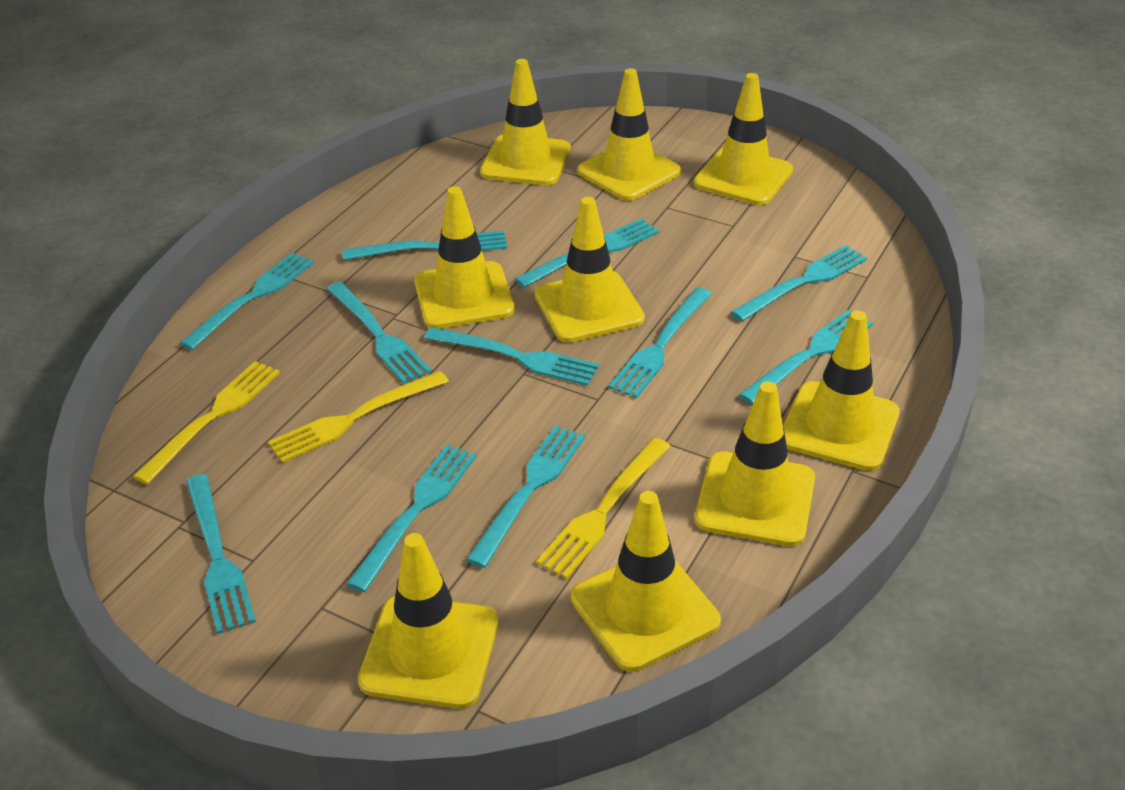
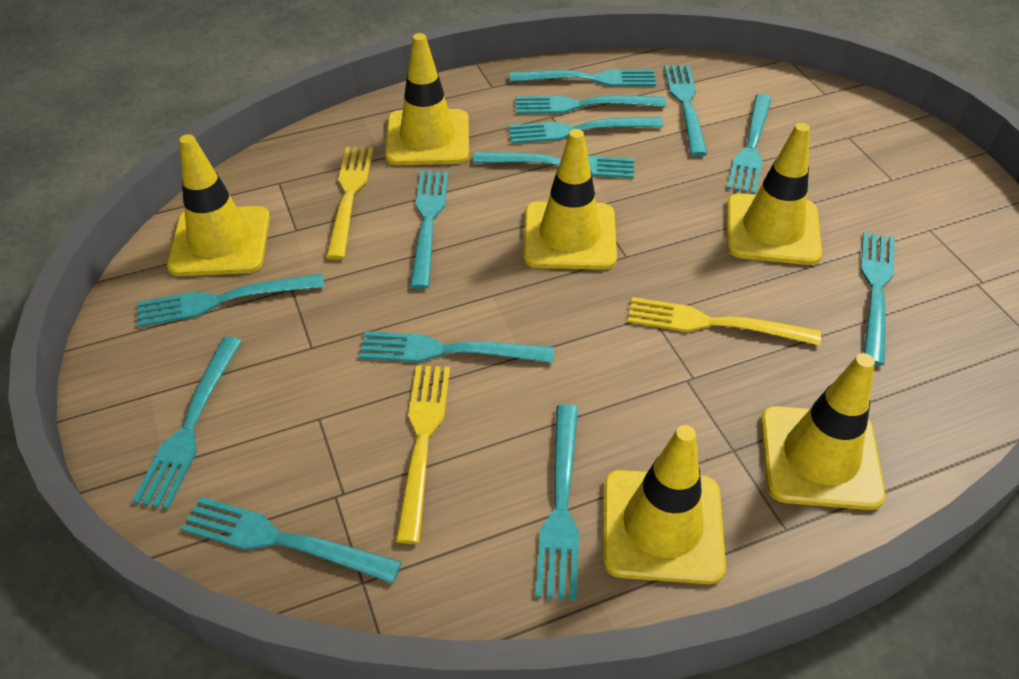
turquoise fork: [180,253,314,350] [186,474,256,634] [327,282,432,384] [343,230,507,261] [347,445,477,592] [424,327,599,386] [466,425,585,568] [515,218,659,288] [608,287,712,398] [731,245,867,321] [739,310,873,405] = 11 -> [132,337,242,509] [137,273,325,327] [181,497,402,584] [359,331,554,363] [410,170,448,289] [474,152,634,178] [508,117,663,144] [510,70,656,86] [516,95,666,114] [535,404,579,601] [664,65,707,156] [727,94,772,194] [861,232,895,366] = 13
yellow traffic cone: [358,533,499,709] [414,186,515,329] [480,59,571,185] [535,197,645,343] [571,491,721,672] [577,68,681,201] [694,73,793,205] [695,382,815,546] [783,311,900,471] = 9 -> [167,134,270,276] [385,33,469,165] [524,129,617,270] [603,425,726,584] [727,123,822,265] [761,353,886,510] = 6

